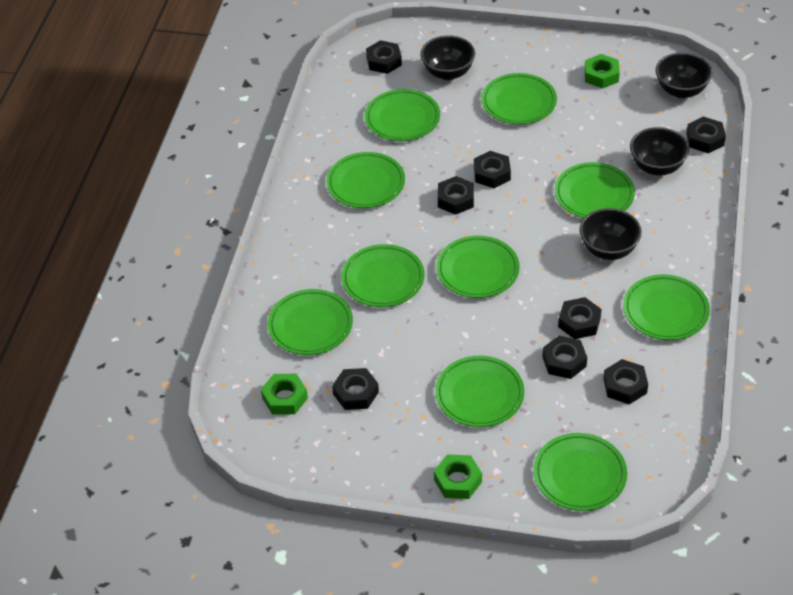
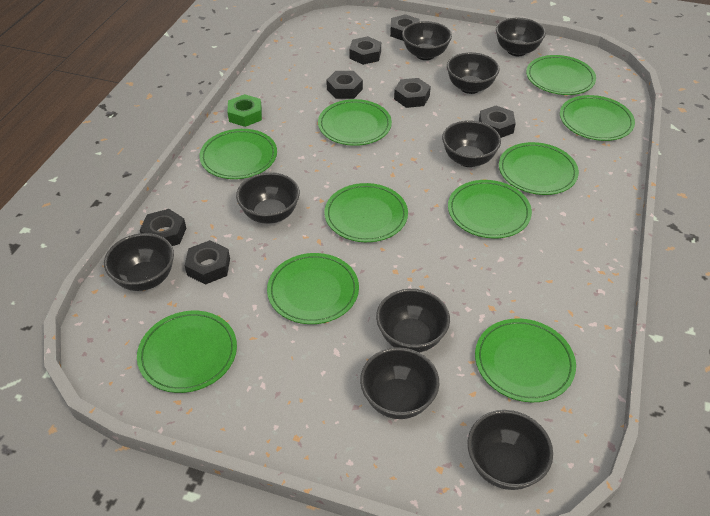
black bowl: [420,35,475,80] [579,208,642,260] [630,127,689,176] [655,53,712,98] = 4 -> [104,233,174,291] [236,172,300,224] [360,348,439,419] [376,289,450,352] [402,21,452,60] [442,120,501,167] [447,52,500,94] [468,410,553,490] [496,18,546,56] = 9
black nut: [332,368,379,410] [366,40,402,74] [438,176,474,215] [474,151,511,188] [542,336,587,379] [558,297,602,339] [603,359,648,404] [686,117,726,154] = 8 -> [140,209,186,246] [185,240,230,285] [326,71,363,99] [349,36,381,65] [390,14,420,41] [394,78,431,108] [479,106,516,138] = 7
green nut: [261,374,308,414] [434,454,482,499] [584,54,620,89] = 3 -> [227,94,262,127] = 1

